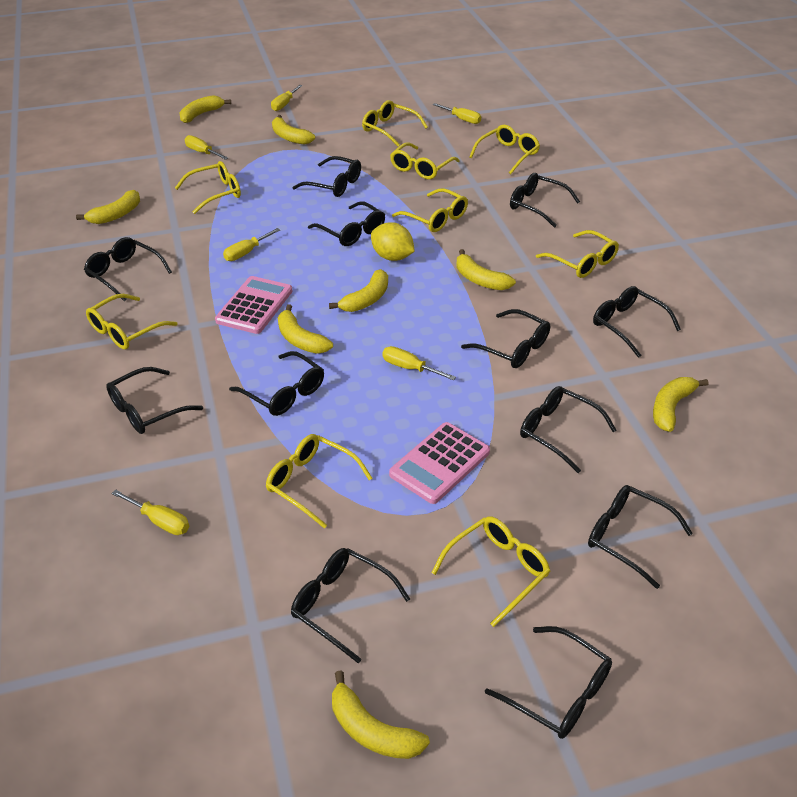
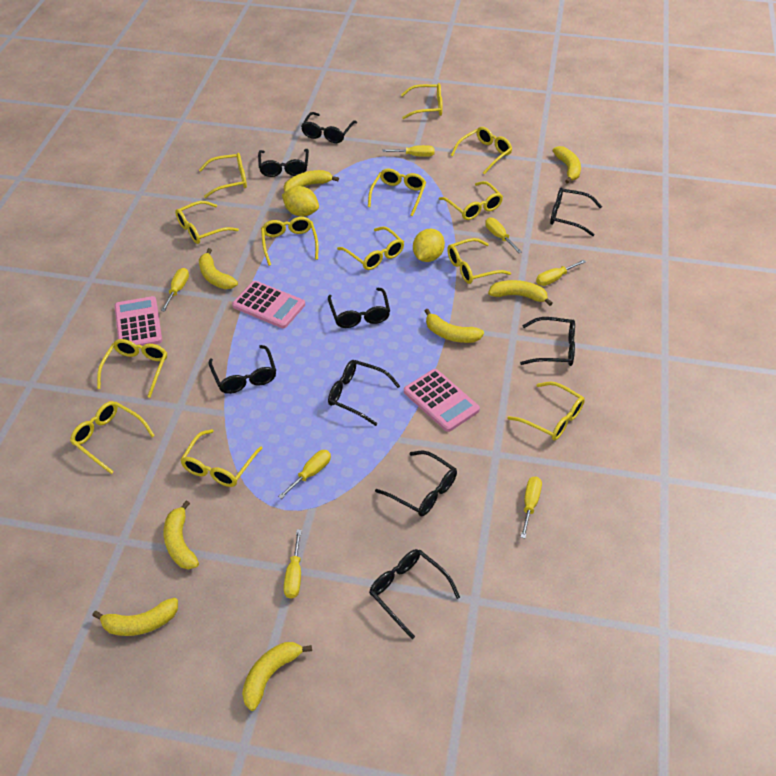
black glasses: [84,237,172,302] [106,367,203,434] [229,351,324,416] [291,548,410,663] [293,156,361,197] [308,202,385,246] [461,309,550,368] [485,626,612,739] [510,173,580,228] [520,386,616,473] [588,485,693,589] [593,286,681,358] = 12 -> [209,345,276,394] [258,149,309,177] [301,112,357,143] [328,288,390,328] [328,360,400,426] [369,549,460,639] [375,451,457,517] [520,317,575,366] [550,188,602,236] = 9
pink calculator: [215,276,292,334] [389,422,490,504] = 2 -> [115,296,162,346] [232,281,305,328] [404,369,480,432] = 3
yellow glasses: [86,294,178,350] [175,161,241,214] [266,434,372,529] [362,100,428,146] [390,142,460,180] [392,188,468,232] [431,516,550,627] [469,125,540,174] [536,230,619,278] = 9 -> [70,401,155,474] [97,339,167,398] [175,201,239,244] [180,429,263,487] [199,153,247,198] [261,217,319,266] [337,226,404,270] [368,168,426,216] [401,83,443,119] [439,181,503,220] [447,238,511,284] [451,127,512,175] [507,381,585,441] = 13
yellow lemon: [371,222,415,261] = 1 -> [282,186,319,217] [413,229,445,262] = 2
yellow screwdriver: [111,489,189,535] [185,135,228,160] [223,228,280,261] [271,85,303,111] [382,346,456,380] [433,103,481,124] = 6 -> [161,268,189,312] [278,450,331,499] [284,529,302,599] [382,145,435,157] [485,217,522,253] [520,476,542,538] [536,260,586,286] = 7

